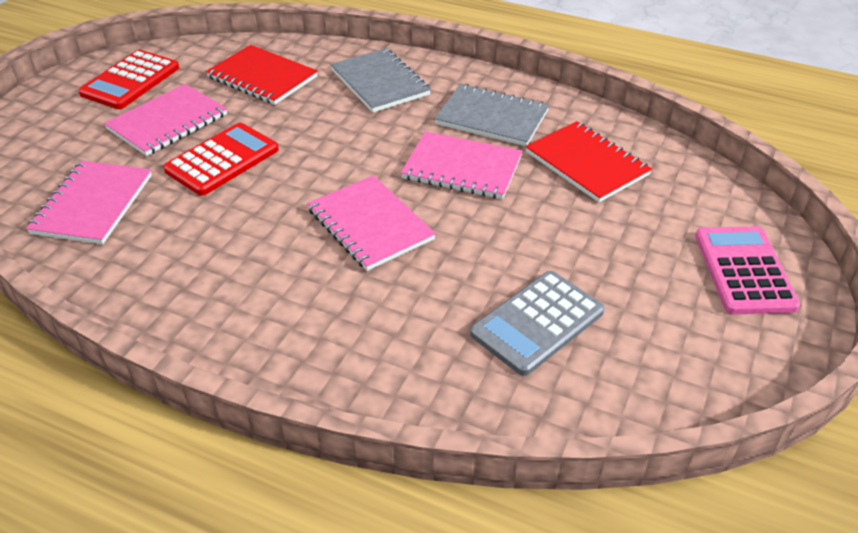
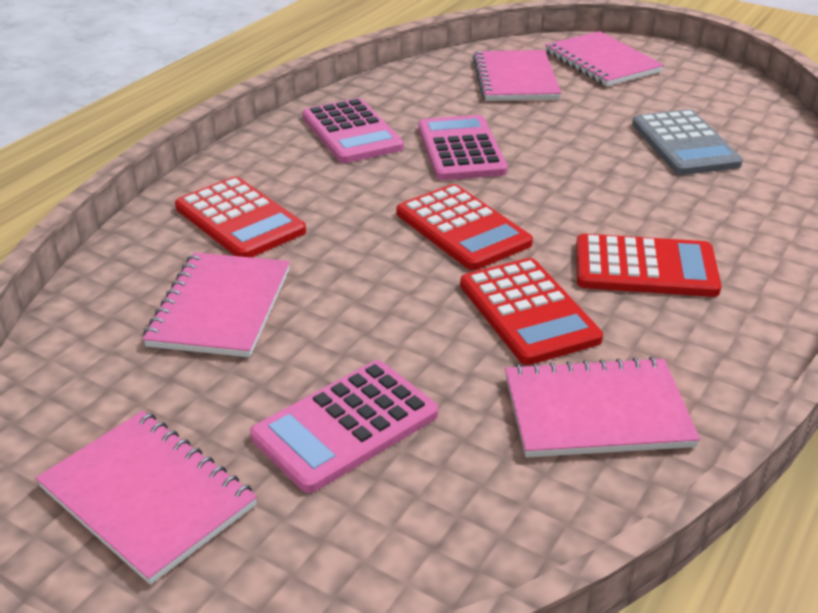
grey notebook: [330,48,431,113] [434,84,549,146] = 2 -> none = 0
pink calculator: [695,226,801,314] = 1 -> [250,360,438,493] [302,98,404,163] [418,115,508,180] = 3
pink notebook: [26,161,152,244] [104,84,227,156] [307,175,436,271] [401,131,522,199] = 4 -> [36,411,257,585] [142,252,290,357] [473,50,561,101] [505,357,700,458] [545,31,664,86] = 5
red calculator: [78,50,179,109] [163,123,279,196] = 2 -> [175,177,306,257] [397,184,533,270] [460,258,603,365] [576,234,722,297] = 4
red notebook: [206,45,318,105] [525,121,652,202] = 2 -> none = 0

